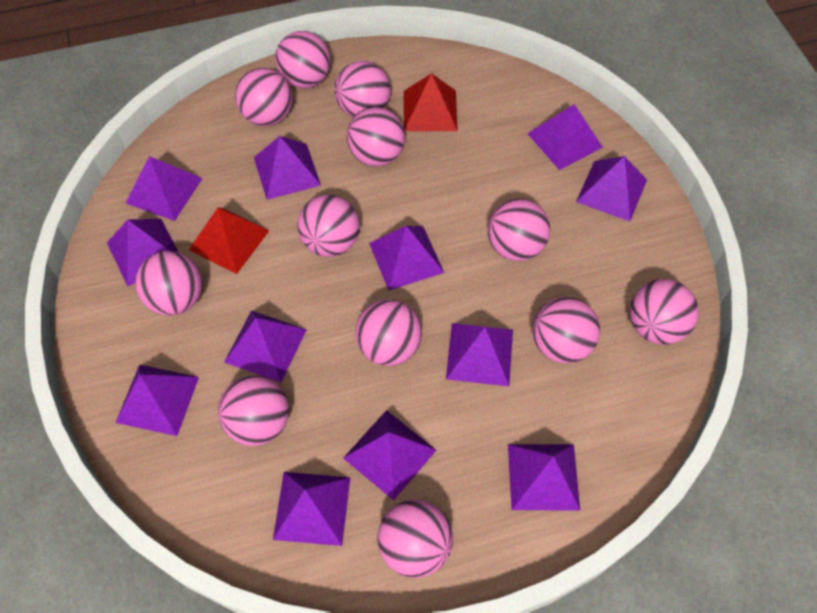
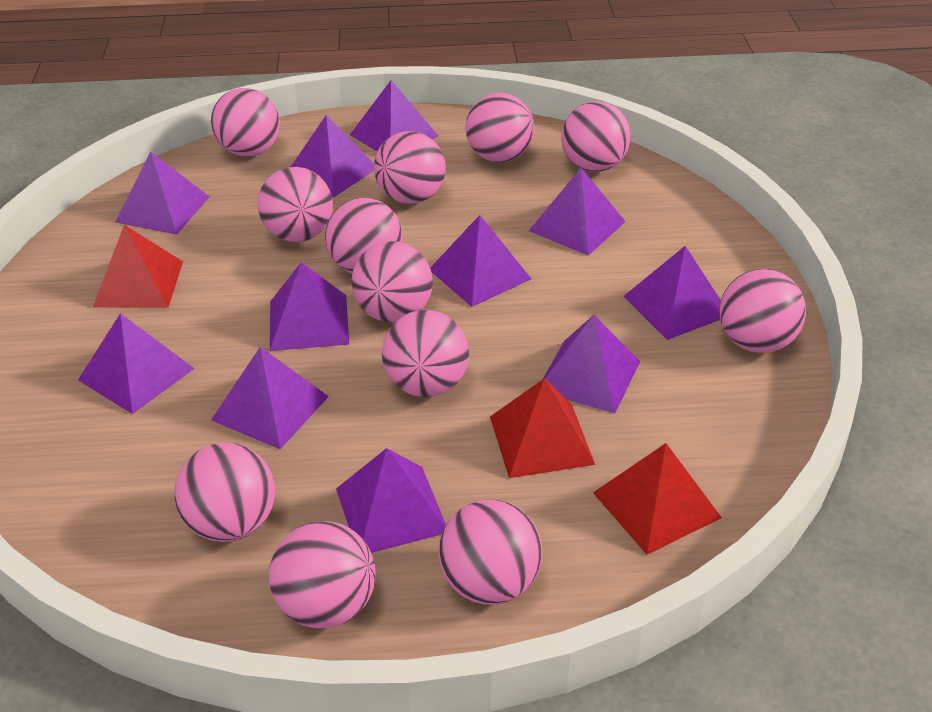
purple pyramid: [107,219,178,286] [116,365,199,436] [126,156,203,221] [224,310,307,383] [254,136,321,200] [273,472,350,546] [343,410,436,501] [369,226,444,290] [446,323,513,386] [508,444,580,510] [527,104,603,170] [576,156,647,221] = 12 -> [78,313,195,414] [115,152,210,235] [211,347,329,449] [270,262,349,351] [291,115,374,198] [336,448,446,553] [350,80,438,151] [430,215,531,307] [529,168,626,256] [543,315,640,413] [623,246,721,340] = 11
red pyramid: [189,207,270,274] [404,73,458,131] = 2 -> [93,225,183,308] [490,378,595,478] [593,443,722,555] = 3

